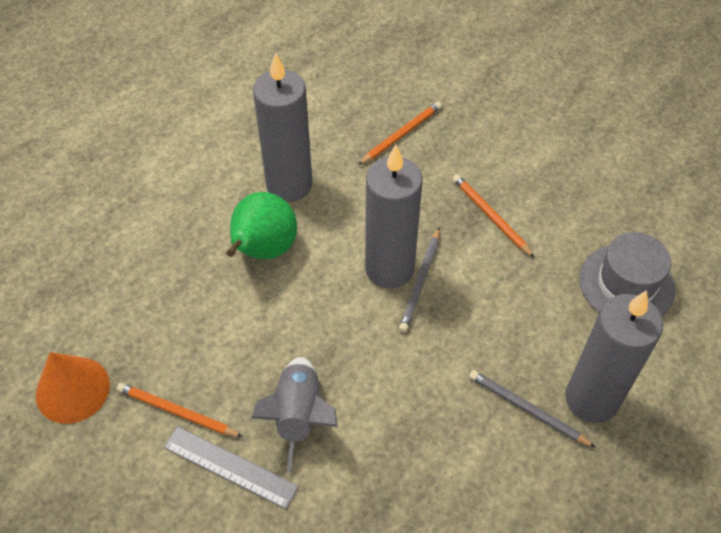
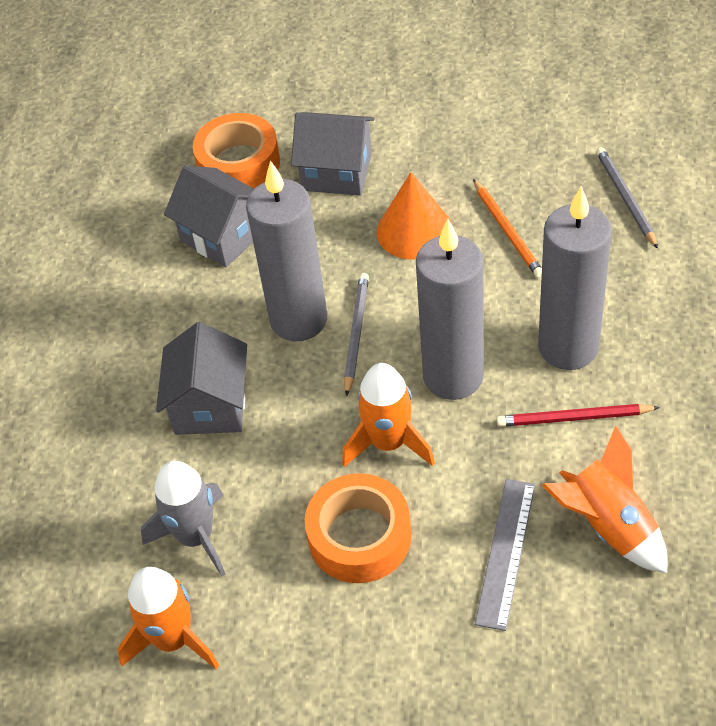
green pear: [226,192,297,259] = 1 -> none = 0
grey hat: [580,232,675,317] = 1 -> none = 0
grey house: none = 0 -> [156,322,247,435] [164,165,254,267] [291,112,375,196] = 3
orange pencil: [117,382,243,437] [358,102,442,165] [452,174,535,258] = 3 -> [473,179,542,278] = 1
orange rocket: none = 0 -> [117,567,219,669] [342,363,435,467] [542,426,668,573] = 3
orange tape: none = 0 -> [193,113,280,188] [305,473,411,583] = 2
red pencil: none = 0 -> [497,404,660,427] = 1

